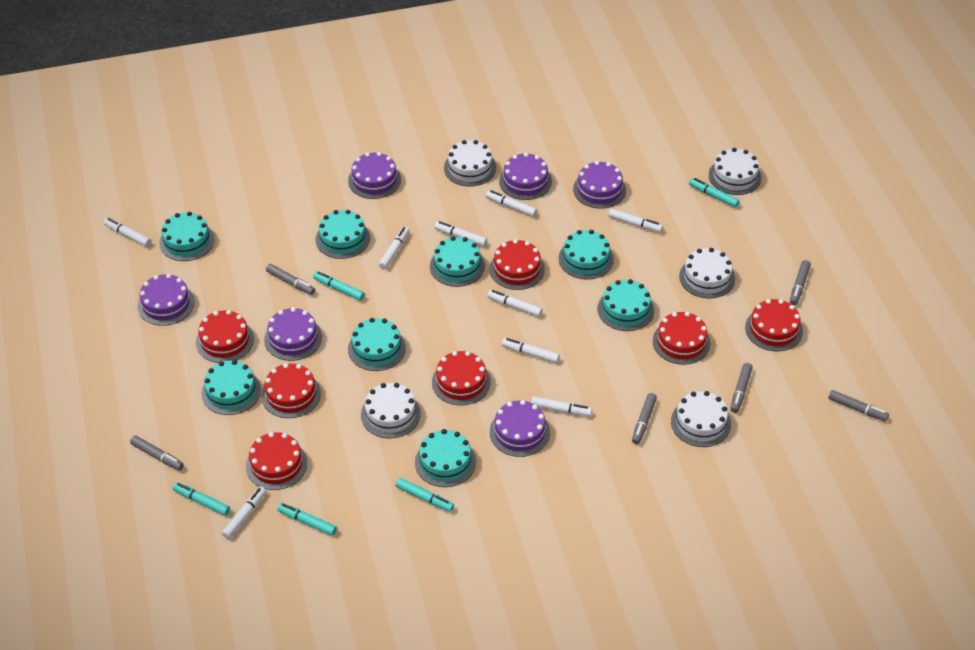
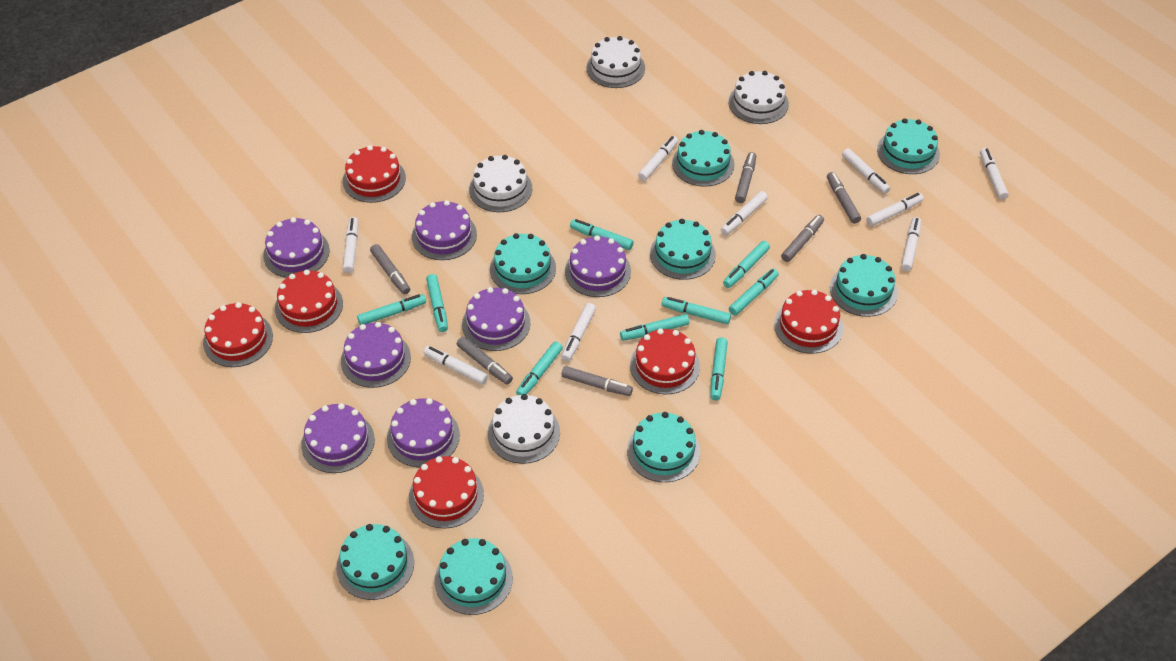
purple cake: [137,274,195,326] [264,307,322,361] [348,152,401,199] [490,400,550,457] [499,153,552,200] [573,161,626,209] = 6 -> [263,217,330,278] [301,403,375,473] [341,322,411,388] [387,398,460,467] [412,200,477,260] [462,287,530,351] [565,235,631,297] = 7
red cake: [196,310,254,363] [246,432,307,490] [261,363,321,418] [432,351,491,405] [489,239,545,290] [653,312,710,365] [745,299,803,351] = 7 -> [203,302,273,367] [275,270,343,333] [343,145,406,203] [409,456,484,528] [630,328,700,394] [774,290,843,354] = 6
turquoise marker: [173,482,230,516] [277,503,337,536] [313,271,365,301] [395,478,454,512] [689,178,740,208] = 5 -> [357,294,426,325] [426,274,448,332] [516,341,563,395] [570,219,634,250] [620,314,689,341] [662,297,731,324] [710,338,728,400] [723,241,770,288] [729,269,779,316] = 9
white cake: [361,383,421,438] [444,140,496,187] [671,391,731,447] [679,248,735,299] [709,148,762,195] = 5 -> [469,155,532,212] [488,394,560,464] [586,36,645,88] [729,71,789,124] = 4

